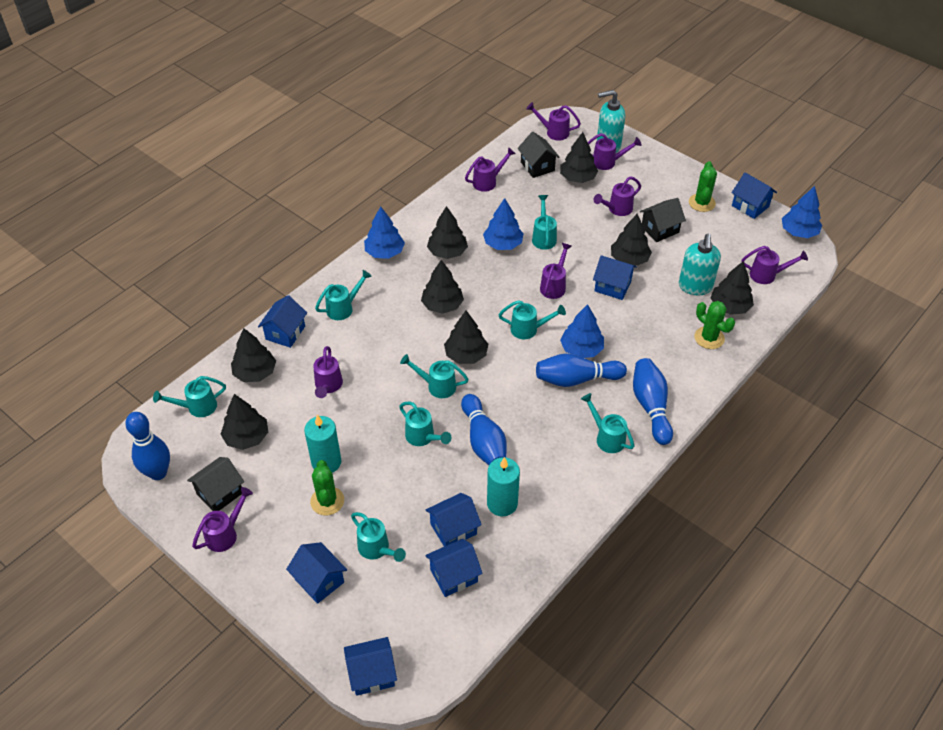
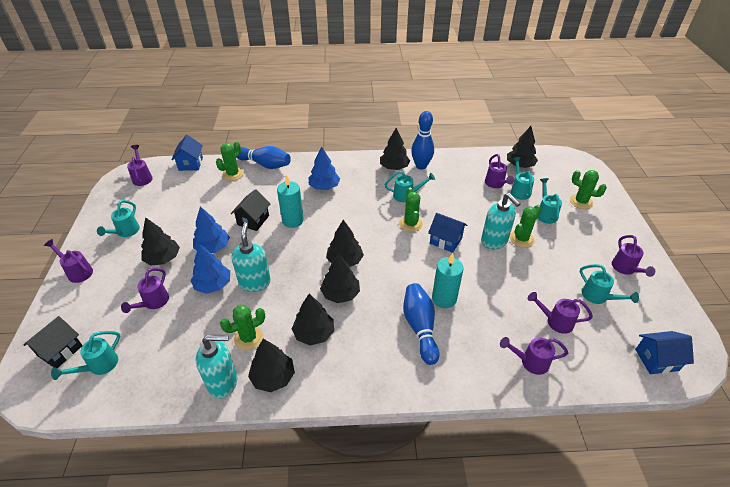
black house: [187,457,244,511] [518,132,560,178] [640,198,686,242] = 3 -> [24,316,83,368] [231,189,270,231] = 2
black tree: [221,394,268,450] [231,328,276,382] [421,260,464,314] [427,206,468,259] [444,310,488,364] [560,132,598,183] [611,214,652,266] [710,262,754,315] = 8 -> [141,217,180,266] [248,339,295,392] [292,294,334,345] [320,253,360,303] [326,220,364,267] [380,128,410,170] [507,126,538,168] = 7
blue bowling pin: [125,412,170,480] [461,394,507,465] [536,354,627,387] [633,358,673,445] = 4 -> [237,146,291,169] [403,283,440,365] [411,111,434,170] = 3
blue house: [258,295,307,348] [286,542,347,604] [344,637,397,696] [425,539,483,597] [426,493,482,547] [593,255,637,300] [732,172,777,219] = 7 -> [171,135,203,171] [428,213,467,253] [635,331,694,374] = 3
blue tree: [364,206,405,259] [483,198,524,250] [560,304,604,358] [782,186,822,238] = 4 -> [191,244,230,294] [193,206,230,253] [309,146,340,190] = 3
green cactus: [310,460,344,516] [689,161,717,212] [694,301,735,349] = 3 -> [216,142,244,181] [220,305,265,350] [399,188,423,232] [510,205,541,248] [570,170,607,209] = 5
purple watering can: [192,487,253,552] [313,346,343,398] [465,147,516,192] [526,102,581,141] [540,243,572,299] [588,133,642,170] [594,176,641,216] [741,246,808,284] = 8 -> [44,239,93,283] [121,268,169,313] [127,145,153,186] [485,154,514,188] [500,337,568,375] [528,292,593,334] [612,235,655,277] = 7
turquoise soap dispenser: [597,90,625,153] [679,234,721,295] = 2 -> [196,335,237,399] [231,222,271,292] [481,193,520,249] = 3
turquoise watering can: [153,376,226,417] [315,270,372,320] [351,512,406,562] [399,402,452,446] [400,354,469,398] [498,300,566,339] [532,195,557,250] [581,393,635,453] = 8 -> [51,331,120,380] [97,200,140,237] [384,171,435,202] [511,157,534,200] [537,178,562,224] [580,264,639,304] = 6

